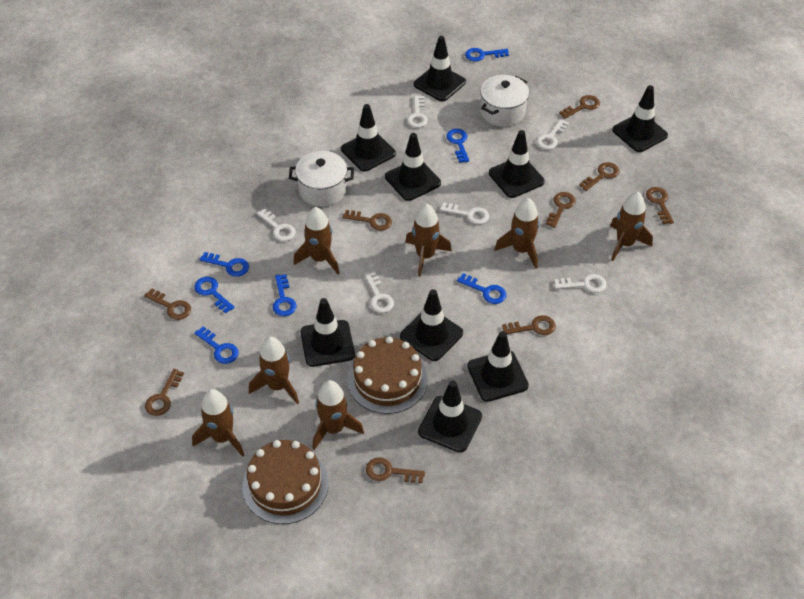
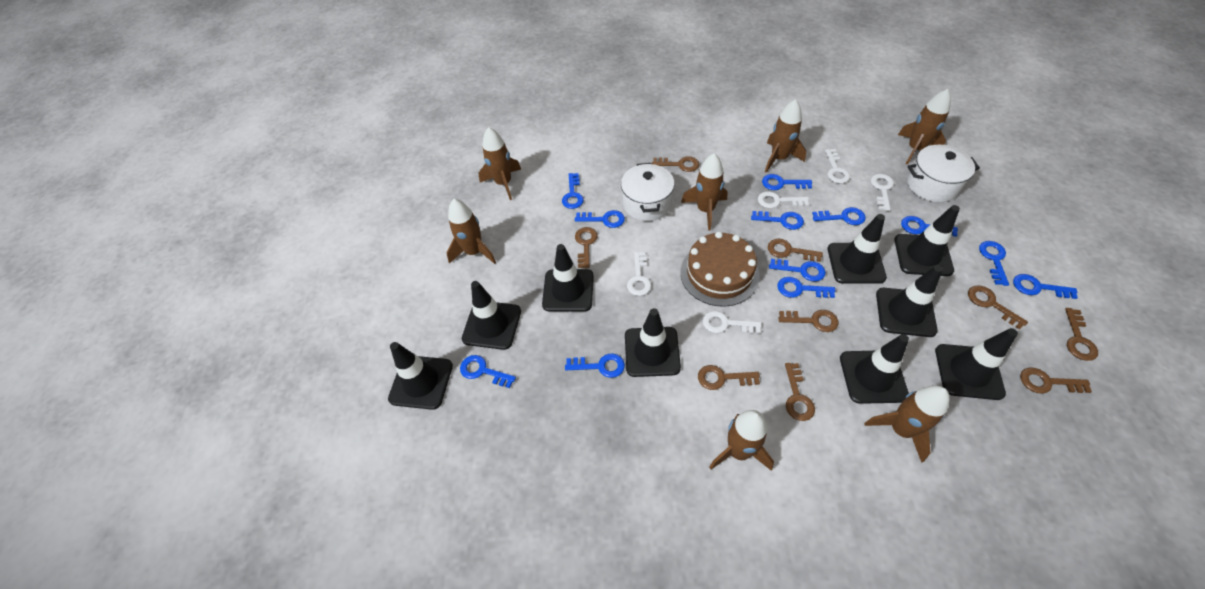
blue key: [194,277,235,313] [194,326,239,364] [199,252,249,277] [273,274,297,316] [446,129,469,163] [457,273,506,304] [465,48,509,62] = 7 -> [460,355,516,388] [562,173,584,209] [565,354,625,378] [575,210,625,228] [751,211,804,230] [762,174,812,190] [769,259,826,282] [777,277,835,298] [812,207,866,225] [901,216,958,237] [979,241,1009,286] [1013,274,1078,299] = 12
brown cake: [242,440,329,524] [347,336,428,414] = 2 -> [680,232,760,307] = 1
white key: [257,208,296,241] [364,272,394,313] [407,95,428,128] [440,202,489,225] [537,119,569,150] [554,274,607,293] = 6 -> [627,252,651,296] [703,311,762,333] [758,191,809,208] [825,149,850,183] [871,174,894,211] = 5

